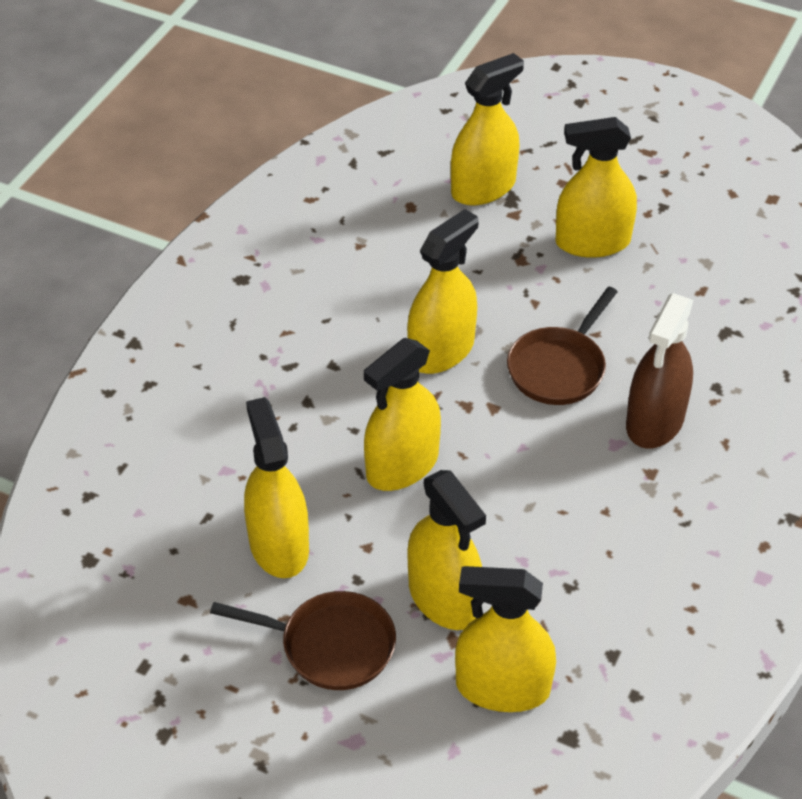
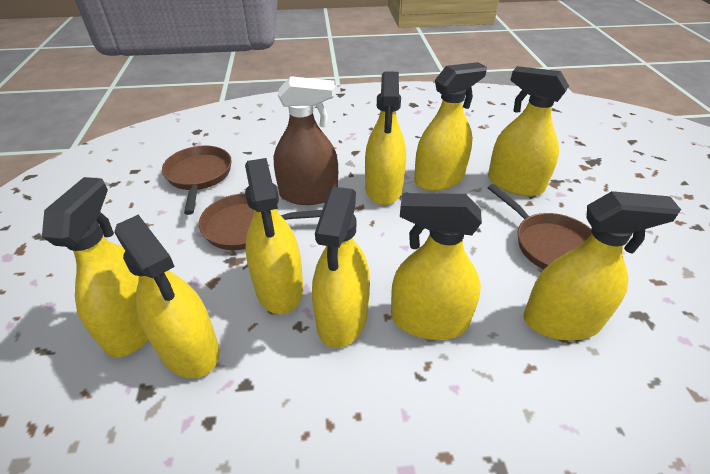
brown pan: [210,591,396,690] [507,287,618,405] = 2 -> [162,145,232,215] [199,193,322,250] [488,184,592,269] = 3
yellow spray bottle: [244,397,309,578] [364,338,441,491] [407,209,478,374] [408,470,486,630] [451,53,524,206] [455,566,556,712] [555,117,637,258] = 7 -> [42,177,148,358] [115,215,219,378] [245,158,303,314] [312,187,370,348] [365,71,406,205] [391,193,482,340] [414,62,487,191] [488,66,569,196] [523,191,681,340] = 9

